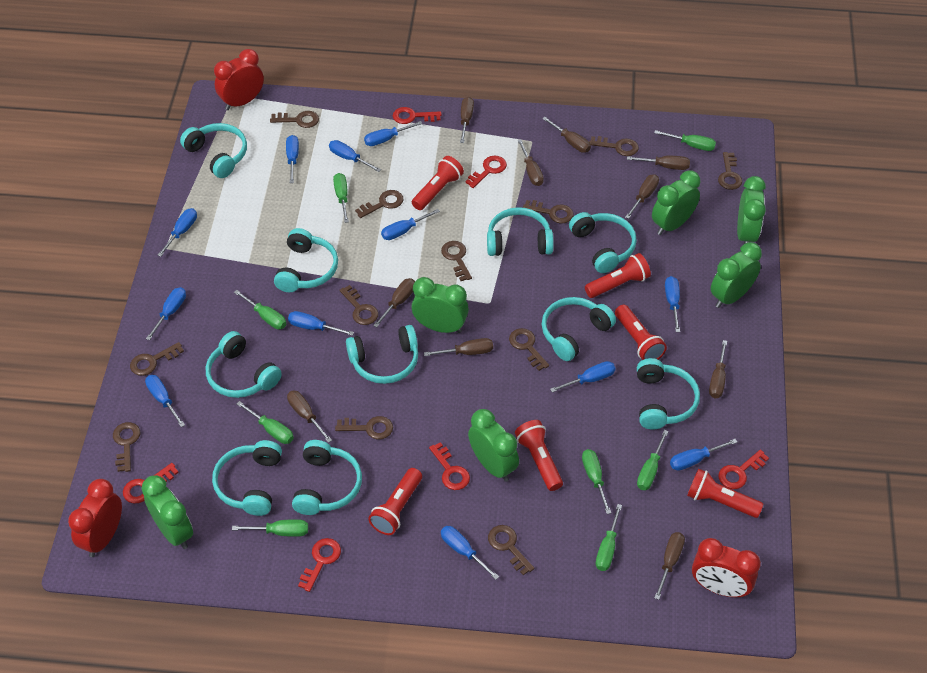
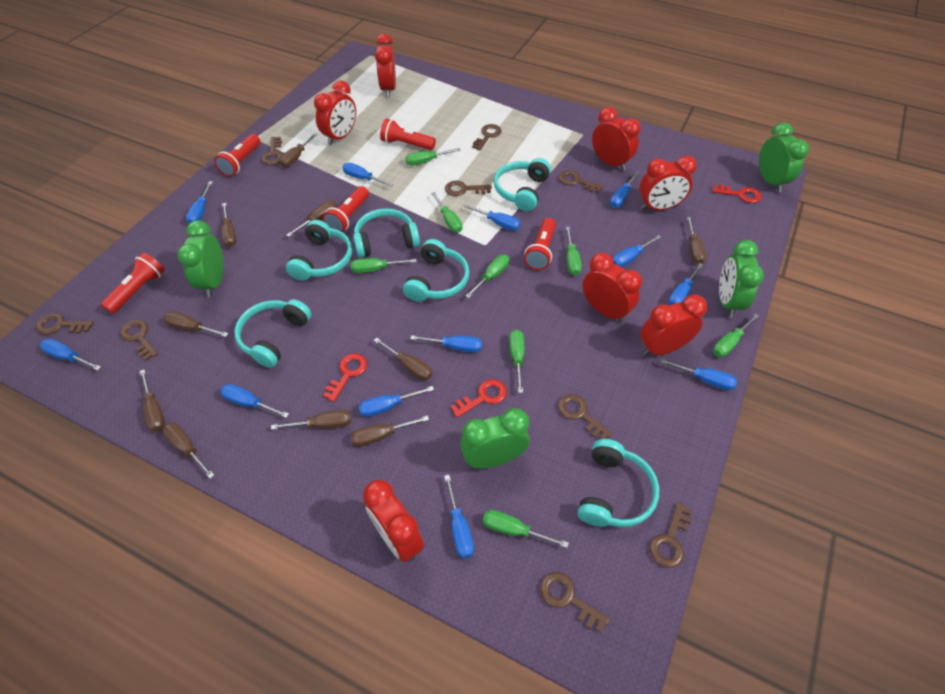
brown key: [113,422,140,472] [130,342,184,376] [270,111,319,128] [335,416,393,439] [340,285,378,325] [355,190,404,218] [441,241,472,281] [488,525,534,575] [509,328,549,371] [523,200,574,224] [589,136,639,156] [718,152,742,190] = 12 -> [36,313,94,335] [120,320,158,361] [262,137,282,165] [445,181,492,196] [472,124,501,151] [540,572,610,633] [558,394,612,439] [559,170,603,193] [650,503,692,568] = 9
green clock: [141,475,193,549] [411,277,469,333] [468,409,519,482] [652,171,700,235] [711,242,762,308] [737,176,766,244] = 6 -> [177,220,224,297] [460,408,529,469] [719,240,764,318] [759,123,809,192] = 4
red clock: [68,479,122,557] [214,49,264,110] [692,538,761,597] = 3 -> [314,80,356,145] [363,479,424,562] [375,34,396,97] [583,253,642,323] [592,107,641,171] [639,155,697,210] [640,294,707,356] = 7
red flashlight: [368,468,422,535] [412,156,464,210] [515,420,563,491] [585,253,651,298] [615,305,667,360] [687,469,763,518] = 6 -> [101,253,165,314] [214,134,260,177] [323,186,369,232] [380,119,436,150] [524,218,556,270] = 5
red key: [123,463,179,503] [298,538,341,592] [393,107,442,124] [429,442,470,490] [465,156,507,188] [719,450,769,489] = 6 -> [323,353,367,402] [451,379,507,418] [713,185,762,203] = 3
turquoise headphones: [180,123,247,178] [206,331,282,398] [212,440,282,516] [274,228,338,292] [292,440,362,515] [346,325,418,384] [487,207,554,256] [542,297,616,361] [569,212,637,273] [637,358,700,430] = 10 -> [235,299,311,368] [286,220,352,281] [353,208,420,258] [403,239,470,302] [494,158,551,211] [578,439,659,527] = 6

